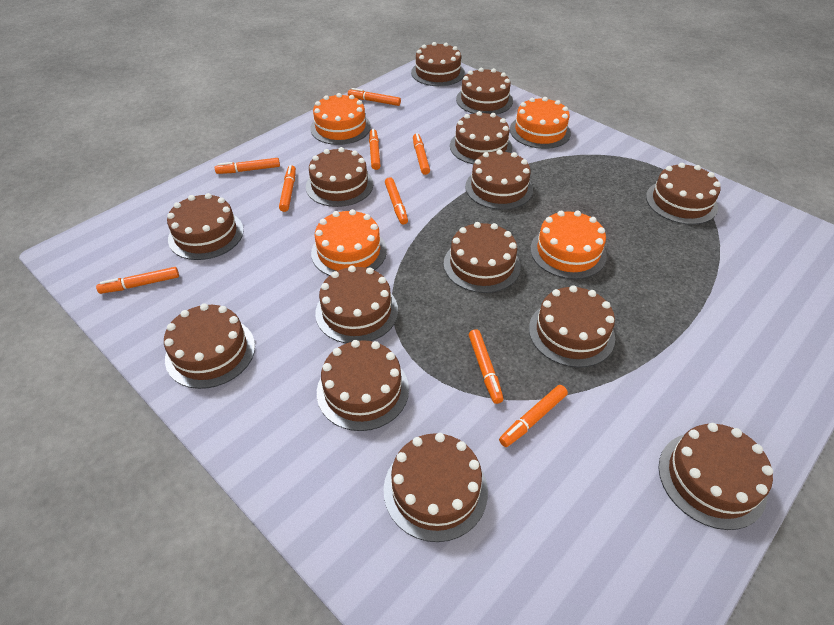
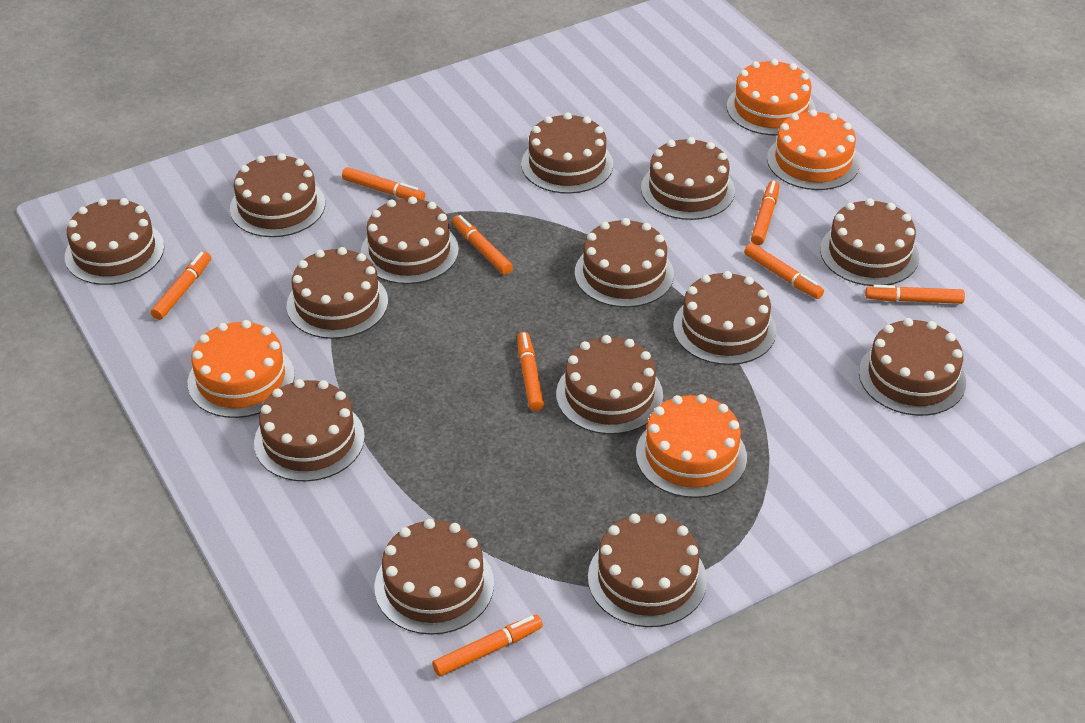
orange marker: [96,267,179,294] [215,158,280,174] [279,165,296,212] [348,88,401,106] [369,129,381,170] [385,177,408,224] [413,133,430,175] [469,329,504,404] [499,385,568,447] = 9 -> [151,251,211,320] [342,167,425,200] [432,615,543,677] [452,215,513,275] [517,332,544,411] [744,243,824,299] [751,181,780,245] [865,285,965,304] = 8

